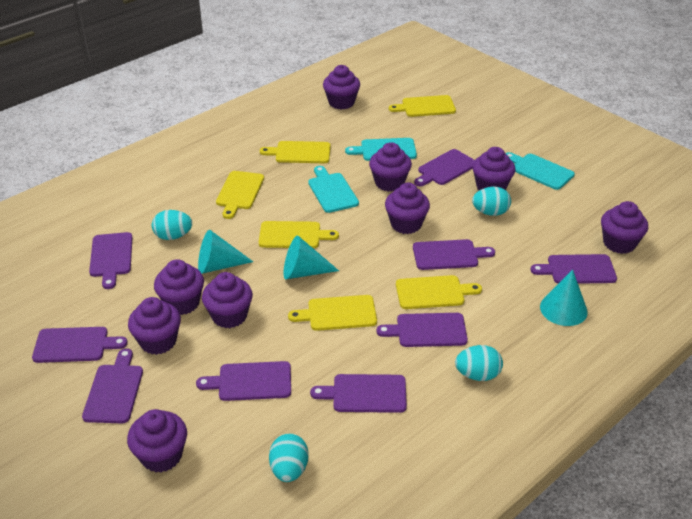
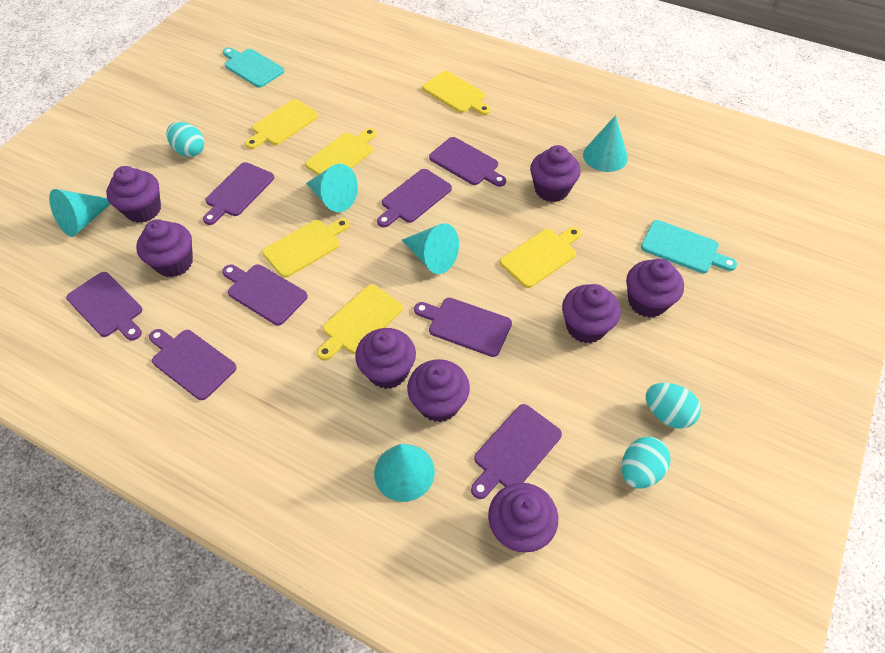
purple cupcake: [127,409,187,473] [128,297,181,355] [154,259,204,315] [202,272,253,328] [323,65,360,110] [369,142,412,192] [385,183,430,234] [472,147,515,190] [601,201,648,254] = 9 -> [106,166,161,223] [136,219,193,277] [355,328,416,389] [407,359,470,422] [488,483,558,553] [530,145,581,202] [562,284,621,343] [626,259,684,318] = 8
purple cutting board: [32,327,128,363] [82,348,143,423] [89,232,132,289] [196,361,291,401] [310,374,407,413] [377,313,468,347] [413,239,495,270] [414,149,475,186] [531,254,617,284] = 9 -> [66,272,142,341] [149,329,237,400] [203,162,274,225] [222,264,308,325] [377,169,452,227] [414,298,512,357] [429,137,506,187] [471,404,562,499] = 8
turquoise cone: [198,230,253,274] [284,236,339,279] [540,269,588,326] = 3 -> [49,189,110,237] [306,164,358,212] [374,444,435,502] [402,223,459,274] [583,115,628,172] = 5
turquoise cutting board: [308,166,359,213] [345,138,417,161] [505,152,575,190] = 3 -> [223,47,285,88] [641,220,737,273] = 2
turquoise egg: [152,210,192,240] [269,434,309,482] [455,345,503,381] [472,186,511,216] = 4 -> [166,122,204,157] [622,437,671,489] [646,383,701,429] = 3

